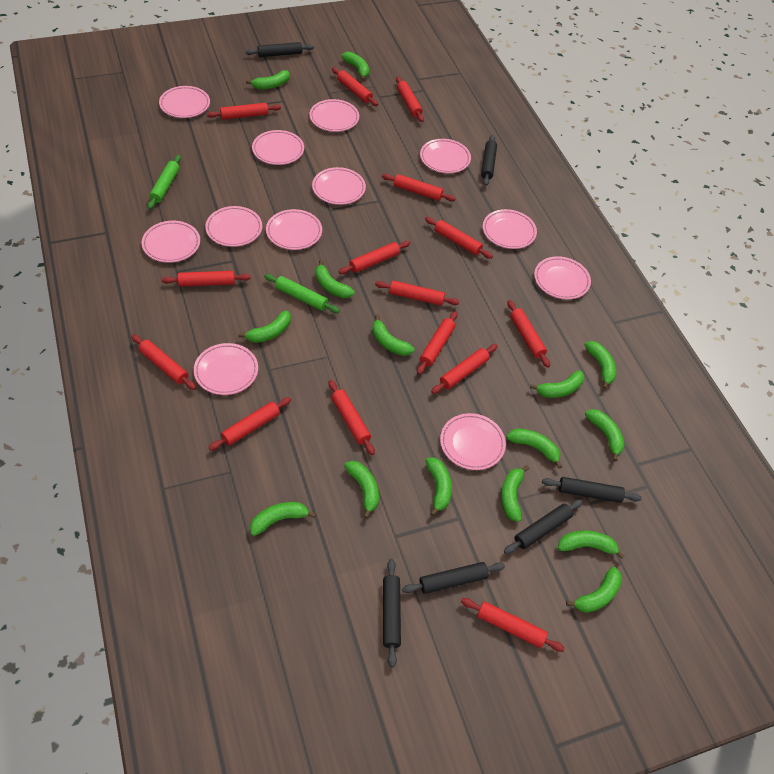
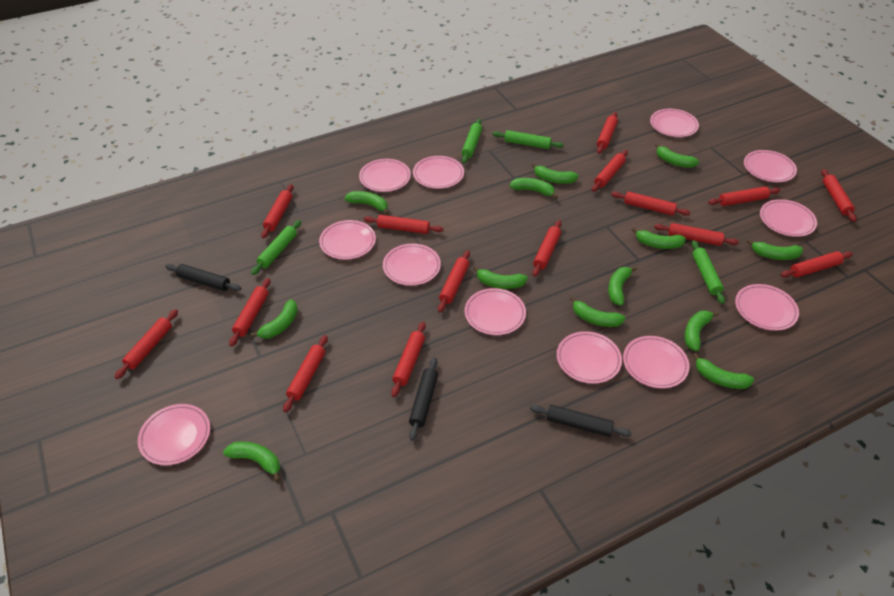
black rolling pin: [245,42,314,57] [383,559,401,667] [402,562,505,594] [481,135,497,186] [504,499,583,554] [542,477,642,503] = 6 -> [165,264,241,291] [409,357,438,441] [530,405,632,437] = 3
green banana: [238,310,291,343] [246,70,290,89] [250,502,316,536] [315,260,355,298] [341,52,369,81] [344,461,379,519] [372,315,414,356] [425,458,452,516] [501,465,529,522] [506,428,562,469] [530,370,584,398] [558,530,625,559] [566,567,622,613] [585,341,616,389] [585,409,624,461] = 15 -> [223,442,280,482] [250,299,298,339] [344,191,389,215] [473,266,528,289] [510,178,558,199] [532,163,579,184] [570,297,626,327] [608,266,637,306] [632,228,686,249] [655,143,699,168] [684,311,719,351] [693,353,754,389] [747,239,803,260] = 13
green rolling pin: [148,155,181,209] [264,274,340,313] = 2 -> [251,220,301,275] [462,119,482,163] [493,130,564,149] [691,240,725,304] = 4

